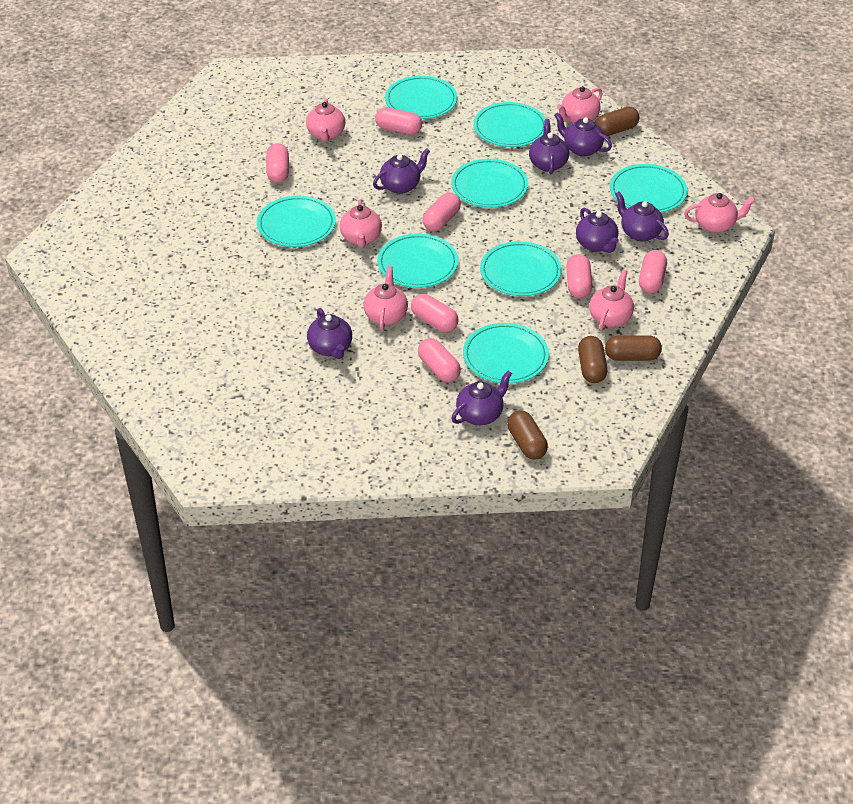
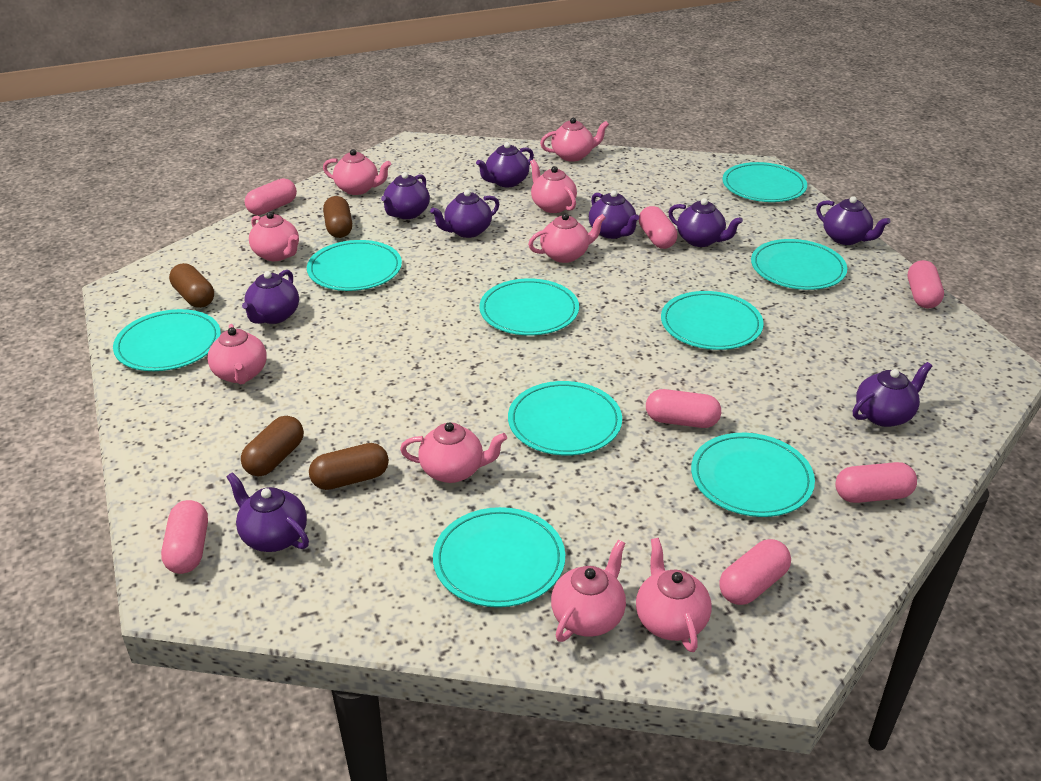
pink teapot: [306,98,345,142] [340,200,382,248] [363,266,408,330] [557,86,603,123] [589,269,634,331] [684,193,755,233] = 6 -> [207,324,267,384] [249,212,299,261] [323,149,391,195] [400,423,507,483] [528,213,606,263] [530,159,577,213] [540,118,609,162] [551,540,626,642] [636,538,712,652] = 9
purple teapot: [307,308,352,359] [373,148,430,194] [451,371,512,425] [529,119,569,174] [554,112,612,156] [576,207,619,253] [615,192,669,241] = 7 -> [226,472,309,552] [242,270,299,324] [381,172,430,219] [430,190,499,238] [476,142,534,187] [589,190,639,239] [668,198,743,247] [816,196,890,245] [853,362,932,427] = 9
turquoise plate: [257,196,336,247] [377,233,458,288] [385,76,457,119] [451,159,528,208] [463,323,549,384] [473,102,546,147] [480,241,562,296] [610,164,687,213] = 8 -> [113,309,221,371] [307,240,402,291] [433,507,565,607] [479,278,579,335] [508,381,622,456] [661,291,764,350] [691,433,815,517] [722,162,807,202] [751,239,847,290] = 9

